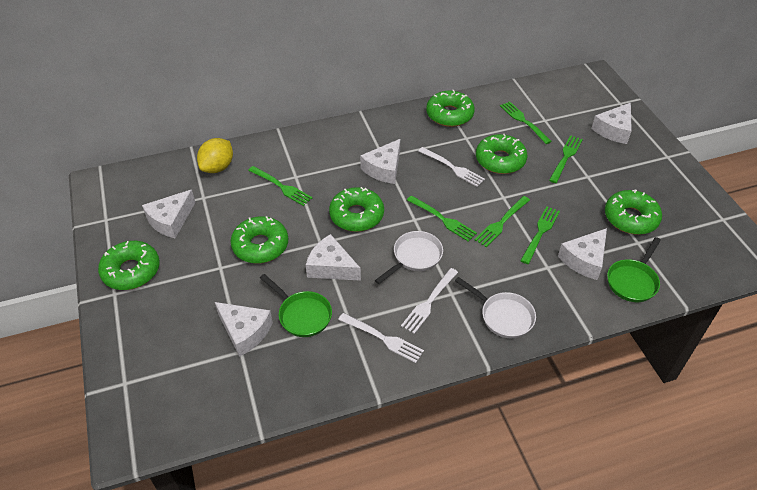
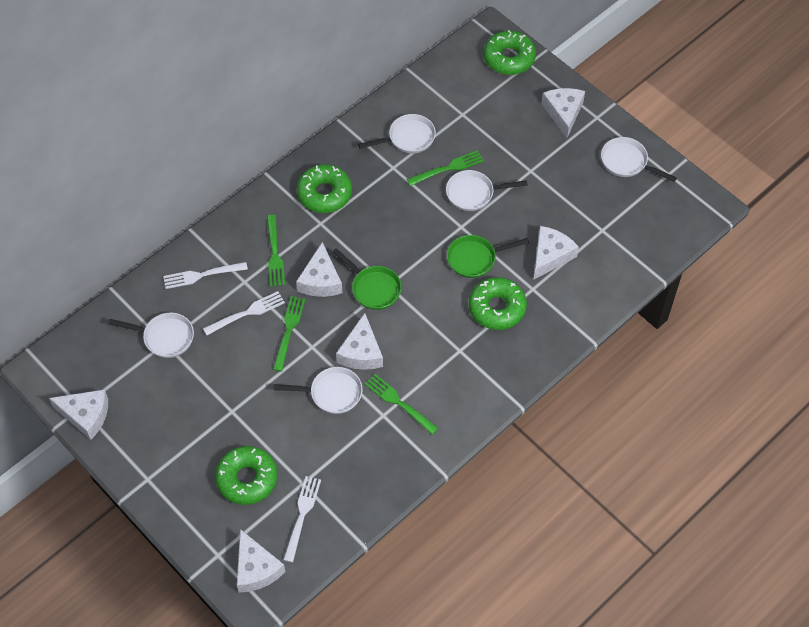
green donut: [98,241,160,290] [231,216,288,264] [329,187,384,232] [426,90,475,127] [476,134,527,174] [605,189,662,235] = 6 -> [215,446,278,505] [297,164,352,213] [469,277,527,330] [484,30,536,75] = 4
green fork: [248,166,312,206] [407,195,477,242] [475,196,530,247] [500,101,552,144] [520,206,560,264] [549,135,583,183] = 6 -> [267,215,285,287] [273,296,305,372] [365,374,438,435] [407,150,484,186] = 4
white pan: [375,231,443,284] [455,277,536,338] = 2 -> [109,312,194,358] [274,367,363,414] [358,114,436,154] [446,170,528,211] [601,137,677,182] = 5
yellow lemon: [197,138,233,173] = 1 -> none = 0

